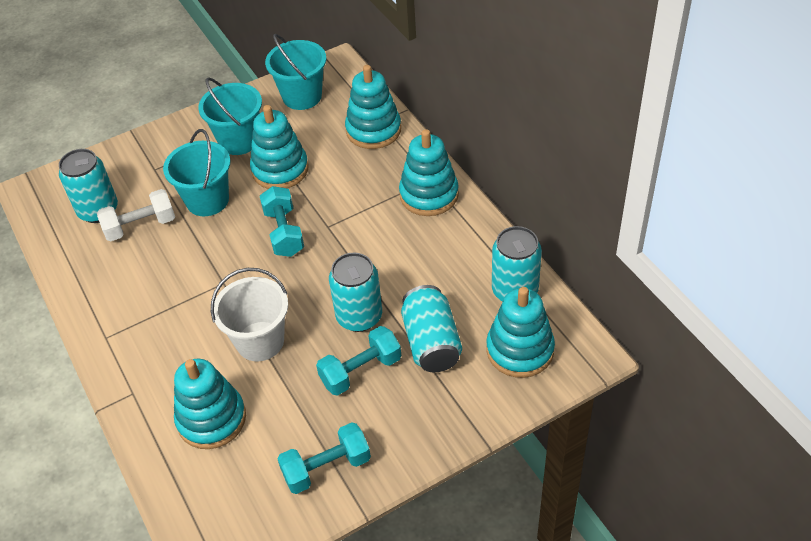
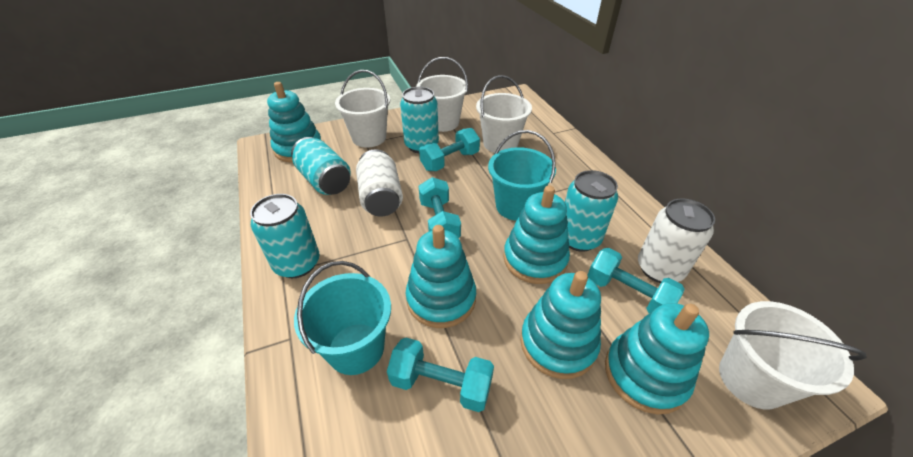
turquoise bucket: [163,129,231,216] [198,77,262,155] [265,34,326,110] = 3 -> [294,261,391,375] [488,130,556,221] = 2
turquoise dumbbell: [260,186,304,257] [277,423,371,494] [316,326,401,396] = 3 -> [387,337,494,412] [418,177,461,238] [419,128,480,171] [587,248,685,314] = 4
white bucket: [211,268,288,361] = 1 -> [335,70,390,147] [416,57,468,132] [476,75,532,153] [719,301,866,409] = 4
white can: none = 0 -> [356,149,403,217] [638,198,715,283] = 2
white dumbbell: [97,189,175,241] = 1 -> none = 0

